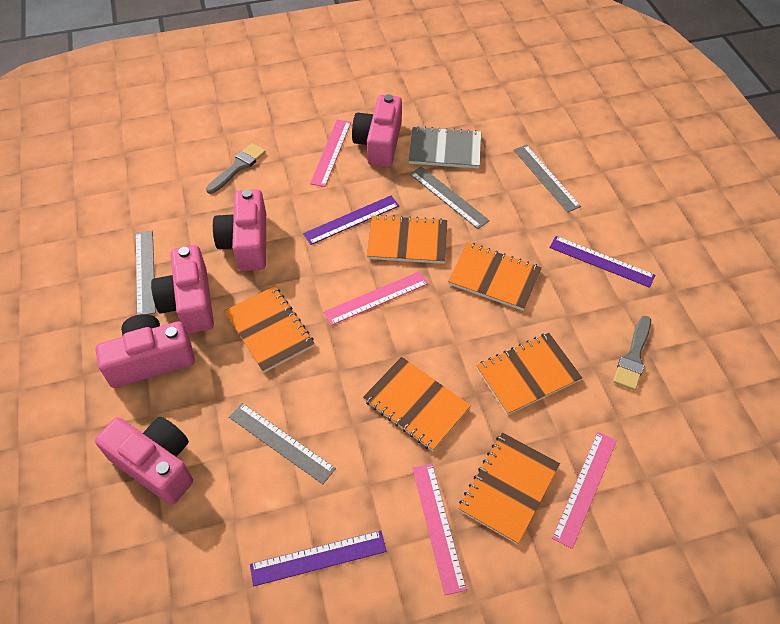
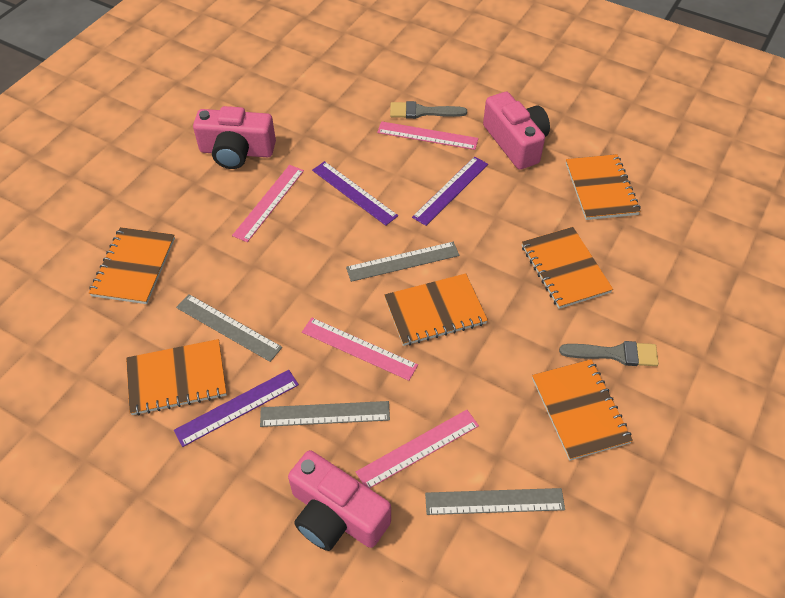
grey notebook: [408,126,481,169] = 1 -> none = 0
pink camera: [95,417,193,505] [96,314,195,388] [151,245,214,333] [213,189,266,271] [352,94,402,167] = 5 -> [193,106,276,169] [288,450,391,551] [483,92,550,170] = 3

